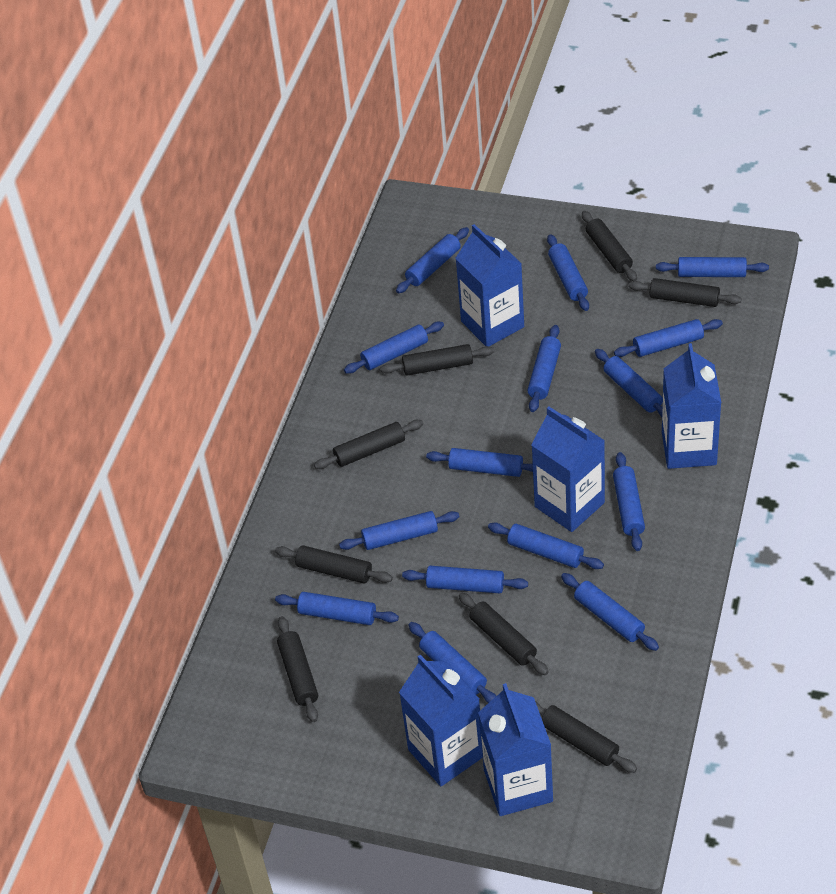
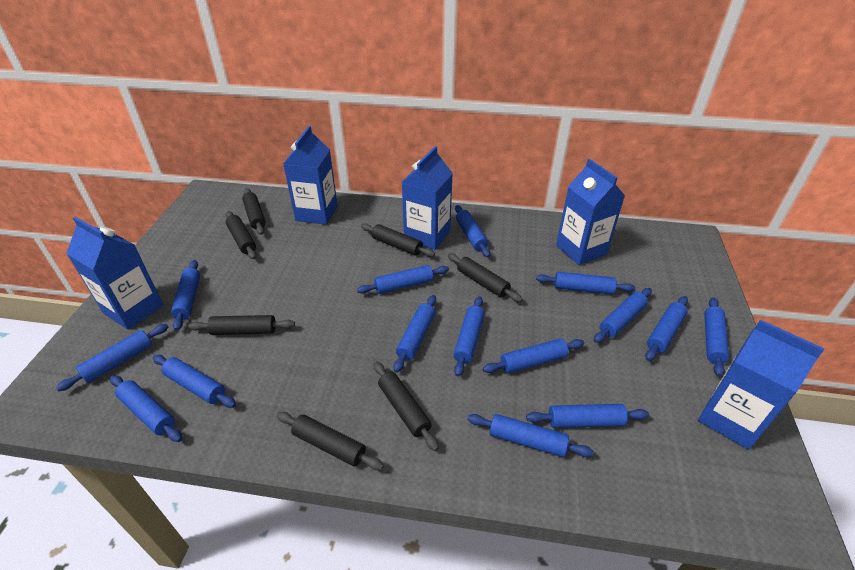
black rolling pin: [275,545,393,584] [277,616,318,722] [314,420,423,469] [381,344,494,376] [459,593,549,675] [535,701,637,773] [582,211,637,281] [629,278,741,307] = 8 -> [188,315,295,335] [226,211,257,259] [242,188,266,235] [277,412,384,470] [361,223,435,257] [374,361,439,451] [448,253,522,302] = 7

